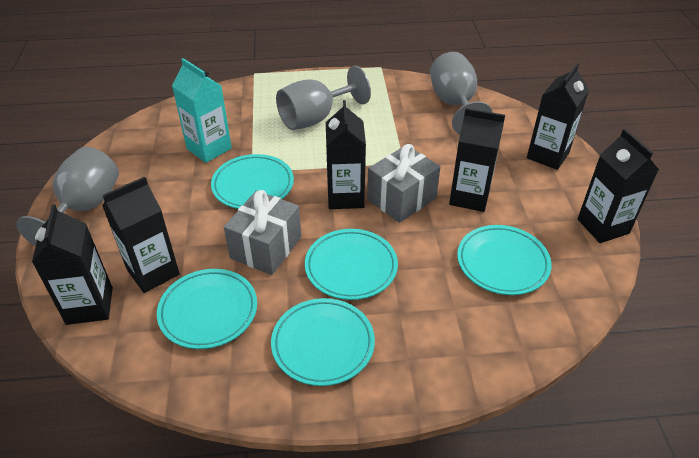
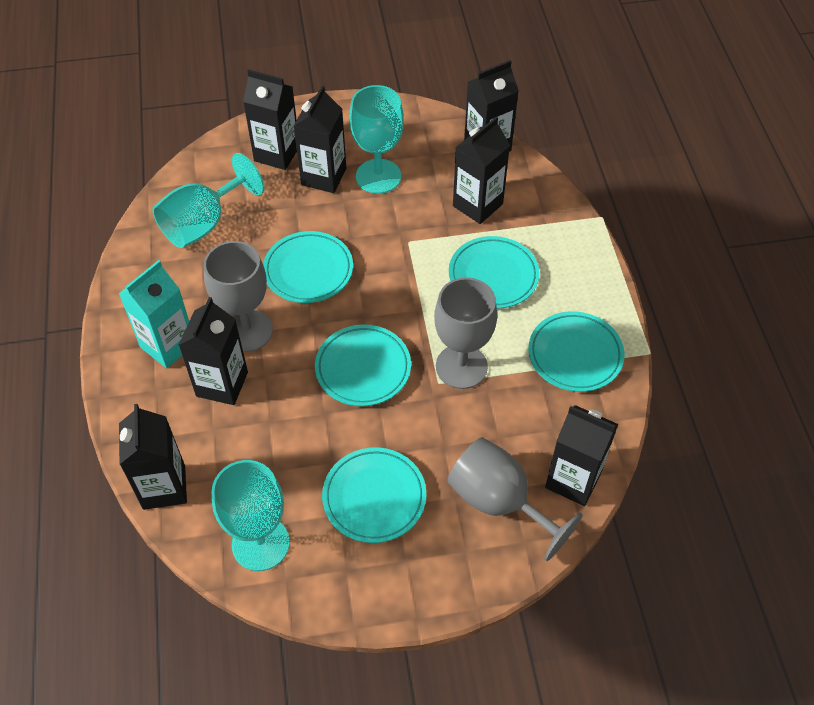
black carton: [32,204,113,325] [102,176,180,293] [326,100,366,209] [449,108,505,212] [527,63,589,170] [578,129,659,243] = 6 -> [119,404,187,510] [179,297,248,405] [243,69,297,170] [294,85,346,193] [453,117,510,224] [464,60,519,152] [545,405,618,506] = 7
grey gift: [224,190,301,275] [367,144,440,223] = 2 -> none = 0
turquoise goblet: none = 0 -> [152,153,264,248] [212,460,290,571] [349,85,404,194] = 3

